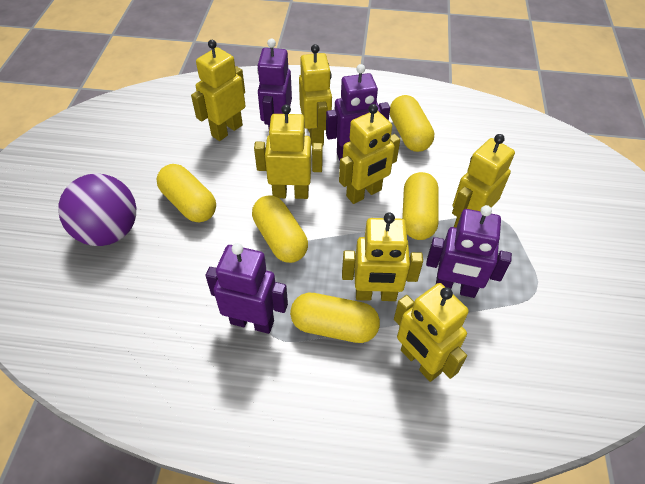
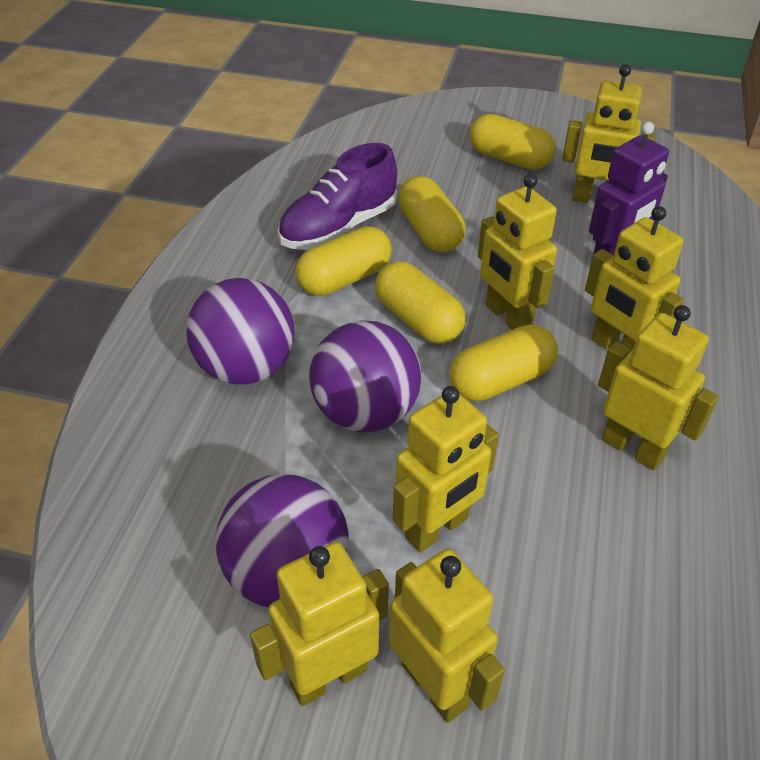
purple ball: [58,173,136,246] = 1 -> [186,278,294,384] [215,474,349,607] [309,321,421,432] = 3
purple robot: [205,243,288,334] [257,39,292,128] [326,64,390,161] [426,205,512,298] = 4 -> [589,122,669,266] = 1
purple shoe: none = 0 -> [278,143,397,250] = 1

